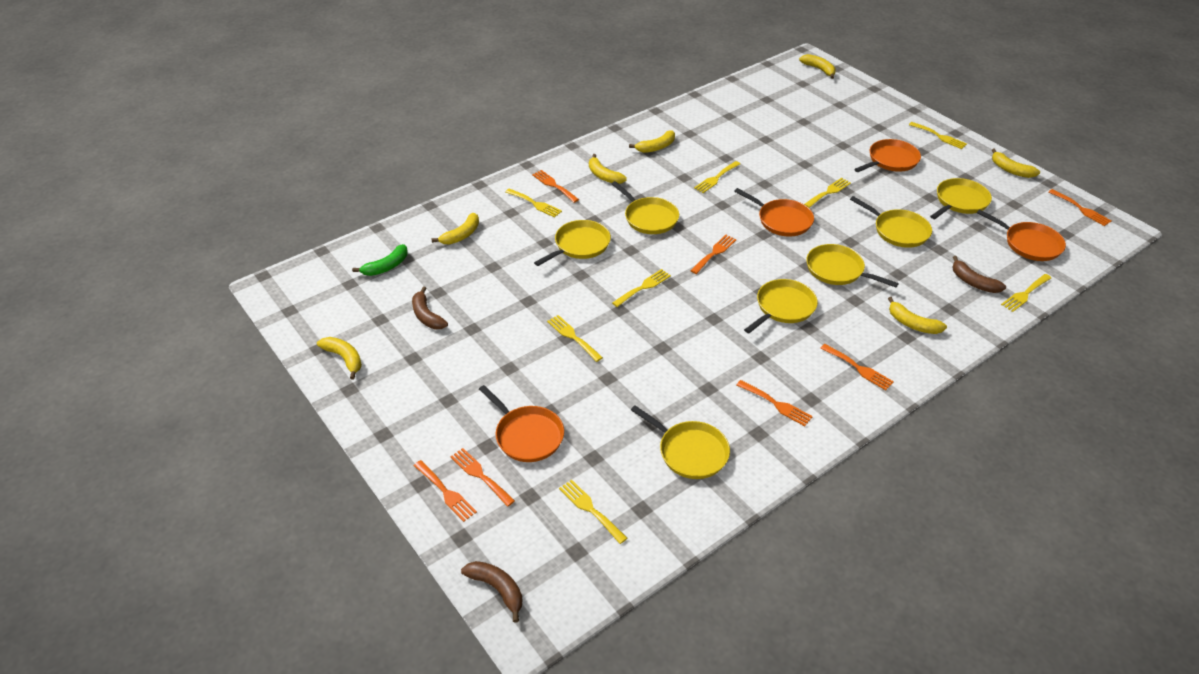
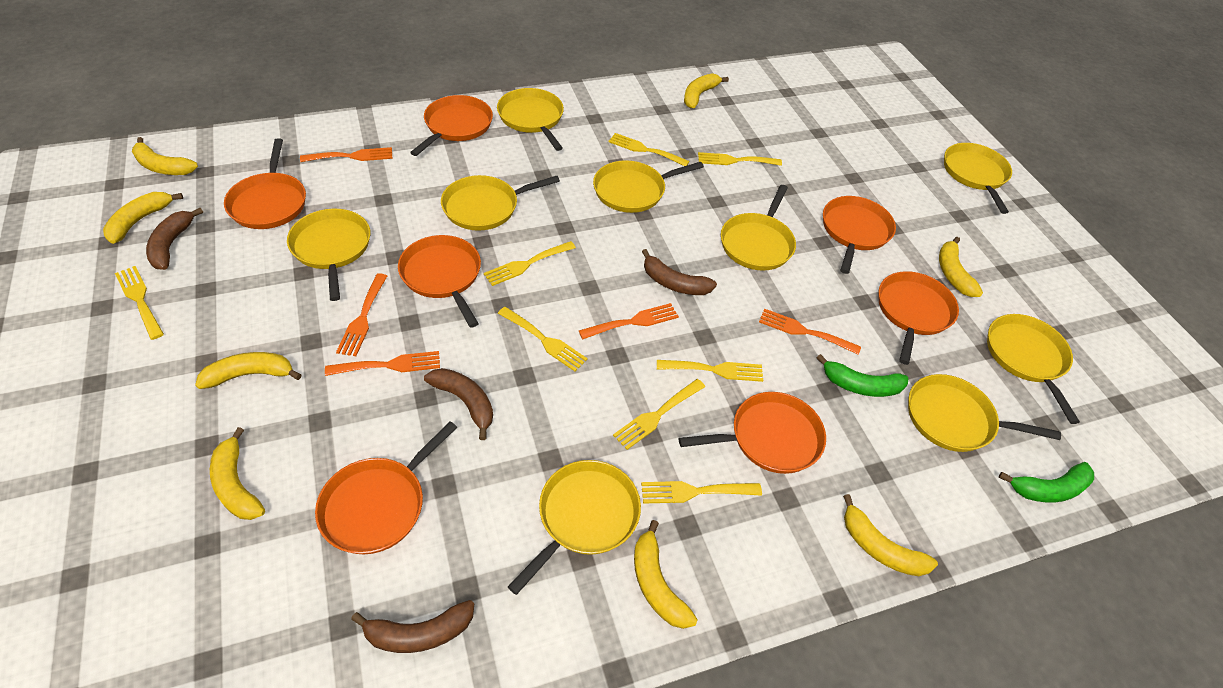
brown banana: [412,286,448,329] [461,561,522,623] [952,256,1006,293] = 3 -> [146,208,203,270] [351,600,474,653] [424,368,493,440] [642,249,717,295] = 4
green banana: [352,244,408,276] = 1 -> [817,354,909,397] [998,462,1094,502] = 2
orange fork: [414,460,477,522] [450,448,515,507] [532,170,579,203] [690,235,736,274] [736,380,813,426] [820,344,894,390] [1048,189,1112,226] = 7 -> [300,147,393,162] [325,351,440,376] [336,273,387,356] [579,303,679,339] [759,309,861,355] = 5
orange pan: [479,385,564,462] [734,188,814,237] [854,139,921,172] [977,209,1066,261] = 4 -> [224,138,306,229] [315,421,457,554] [398,235,481,328] [410,95,493,156] [679,392,826,474] [823,196,896,274] [878,271,959,365] = 7
yellow banana: [317,337,362,380] [432,213,479,245] [589,154,627,184] [629,130,675,153] [799,54,836,79] [888,297,947,334] [992,149,1040,178] = 7 -> [103,192,183,244] [132,137,198,175] [195,352,301,389] [210,427,265,520] [634,520,698,629] [684,73,729,108] [843,494,938,576] [939,237,983,297] = 8
yellow pan: [534,220,611,266] [612,181,679,234] [631,405,730,479] [744,279,818,333] [806,244,899,287] [850,196,932,248] [930,178,992,219] = 7 -> [287,209,370,301] [441,175,560,231] [497,88,564,151] [508,460,641,595] [593,160,704,213] [721,185,796,271] [908,374,1061,452] [944,143,1012,214] [987,314,1080,424] = 9

